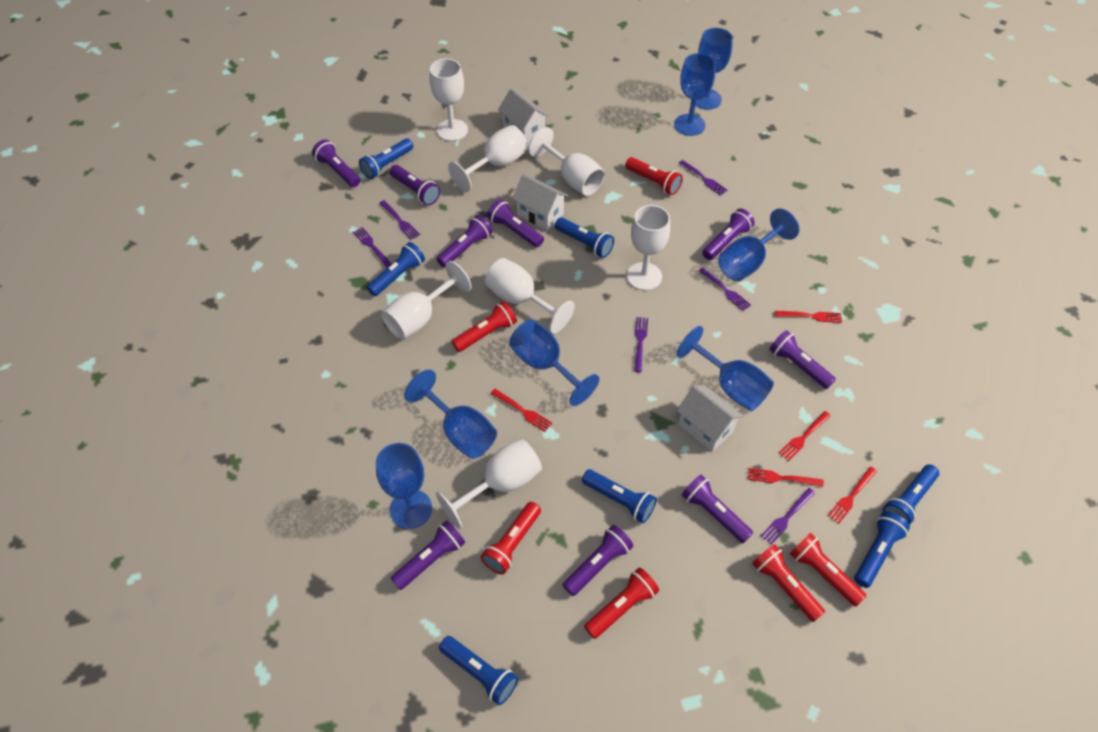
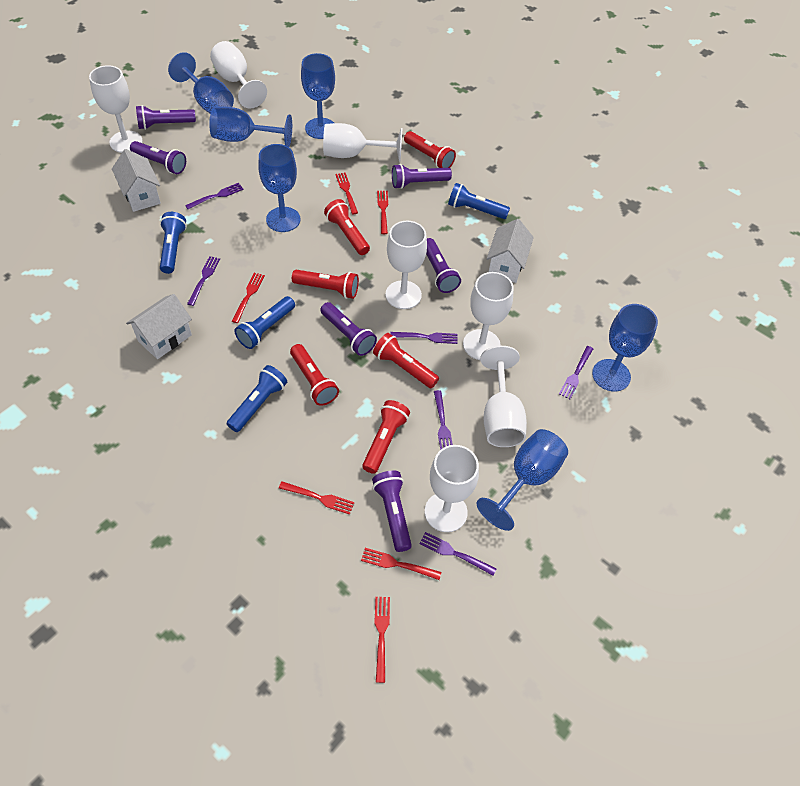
blue flashlight: [359,138,413,179] [367,242,425,296] [439,636,518,705] [555,217,614,258] [582,469,657,523] [854,512,910,588] [883,464,939,525] = 7 -> [160,212,187,274] [227,365,287,432] [234,296,295,349] [448,183,510,219] = 4
blue goblet: [376,443,432,529] [404,369,497,459] [509,320,599,406] [674,53,716,136] [677,326,774,411] [696,28,733,110] [718,209,799,281] = 7 -> [168,52,234,114] [209,107,292,147] [258,144,300,232] [301,53,335,139] [476,429,568,531] [592,304,658,392] = 6
purple flashlight: [312,140,360,187] [390,165,440,206] [391,520,465,590] [437,215,493,267] [487,199,544,247] [563,525,633,596] [682,475,753,543] [702,209,755,260] [769,330,836,389] = 9 -> [130,141,186,174] [136,105,196,130] [320,302,377,356] [372,471,412,552] [392,164,452,189] [426,238,461,293] = 6
red fork: [491,389,552,432] [748,468,824,487] [775,311,842,323] [778,411,831,461] [828,467,877,524] = 5 -> [232,273,265,323] [279,481,354,515] [335,173,358,214] [361,548,441,580] [374,597,390,683] [377,191,388,234] = 6

